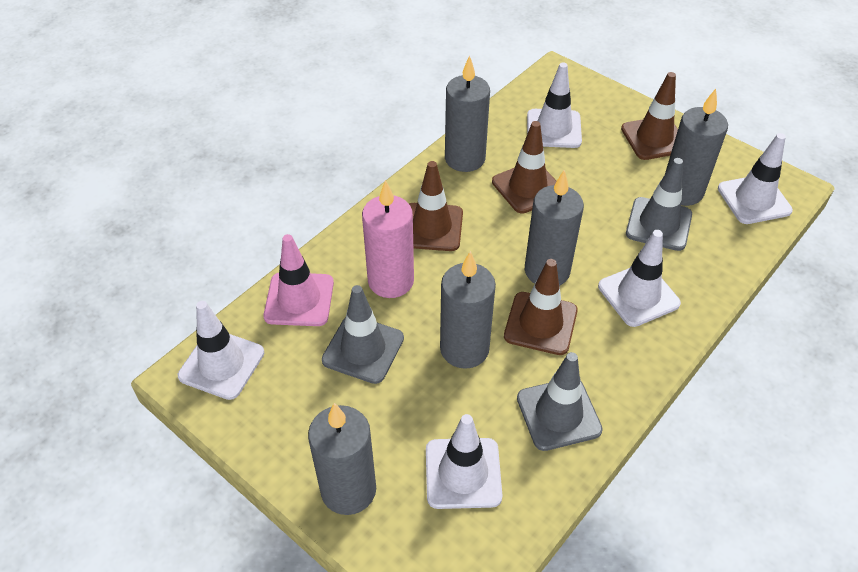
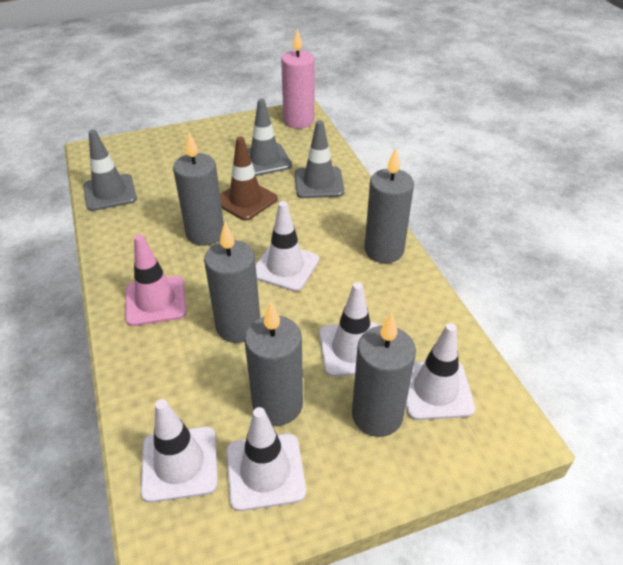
brown traffic cone: [409,161,463,251] [492,121,557,214] [504,259,578,355] [621,72,678,160] = 4 -> [220,137,278,221] = 1

